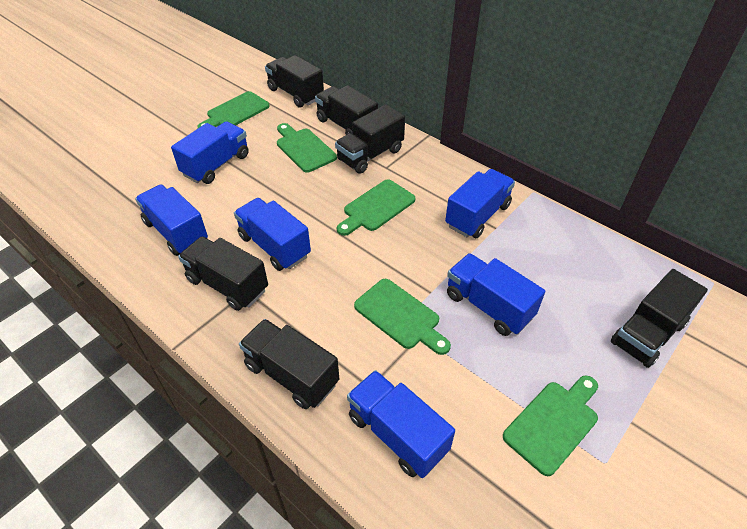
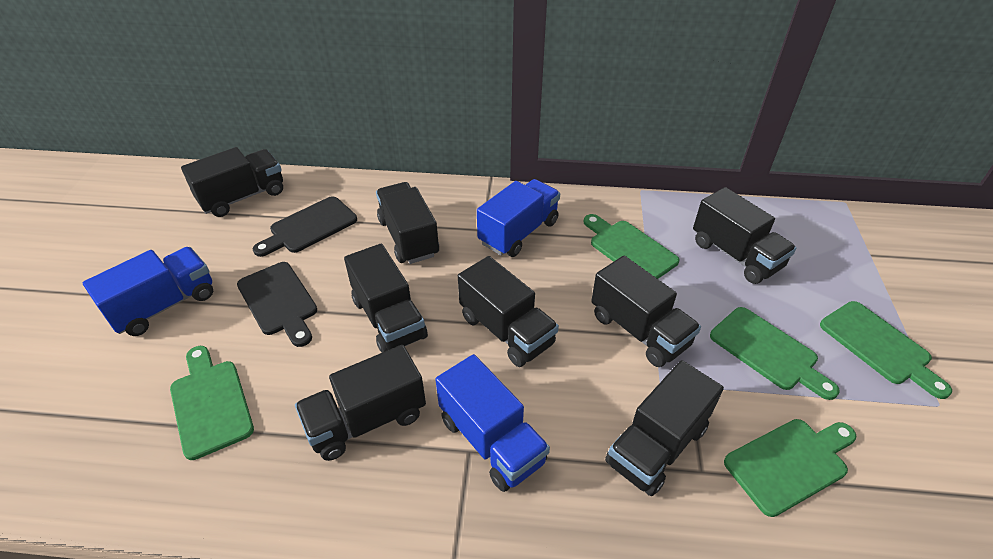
black cutting board: none = 0 -> [237,262,317,347] [253,196,357,257] = 2
black truck: [178,236,268,311] [239,319,339,409] [265,55,324,108] [315,85,378,135] [335,104,405,174] [611,269,708,368] = 6 -> [181,147,283,217] [295,345,426,461] [344,244,428,353] [376,182,439,264] [458,256,559,367] [591,256,701,367] [605,360,724,496] [693,187,796,284] = 8
blue truck: [135,184,208,256] [171,122,249,184] [234,198,311,271] [347,370,455,478] [445,169,515,238] [447,253,545,336] = 6 -> [83,247,213,336] [435,354,550,492] [477,179,560,257] = 3

